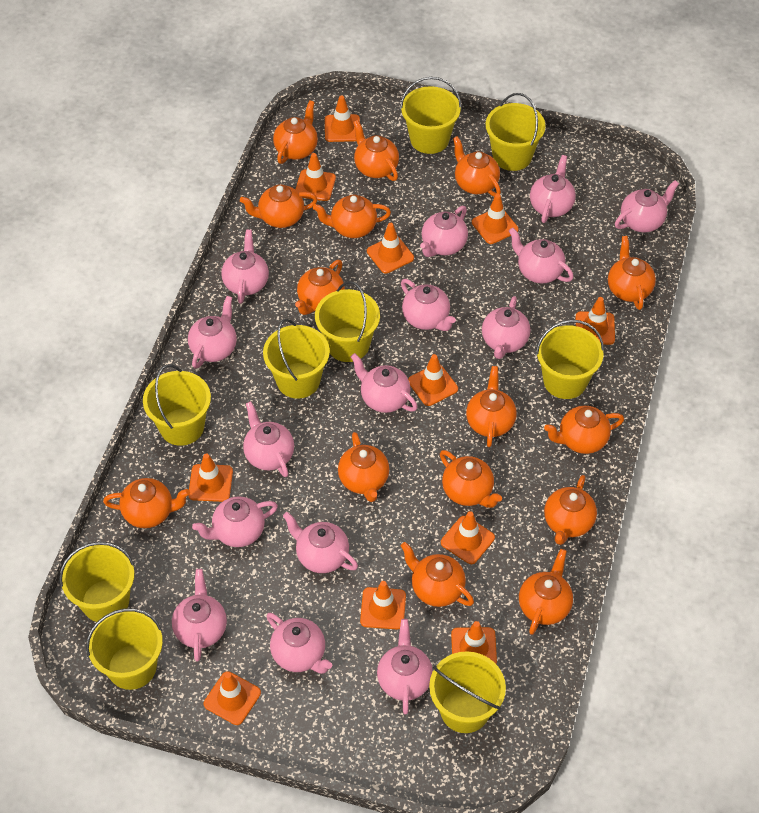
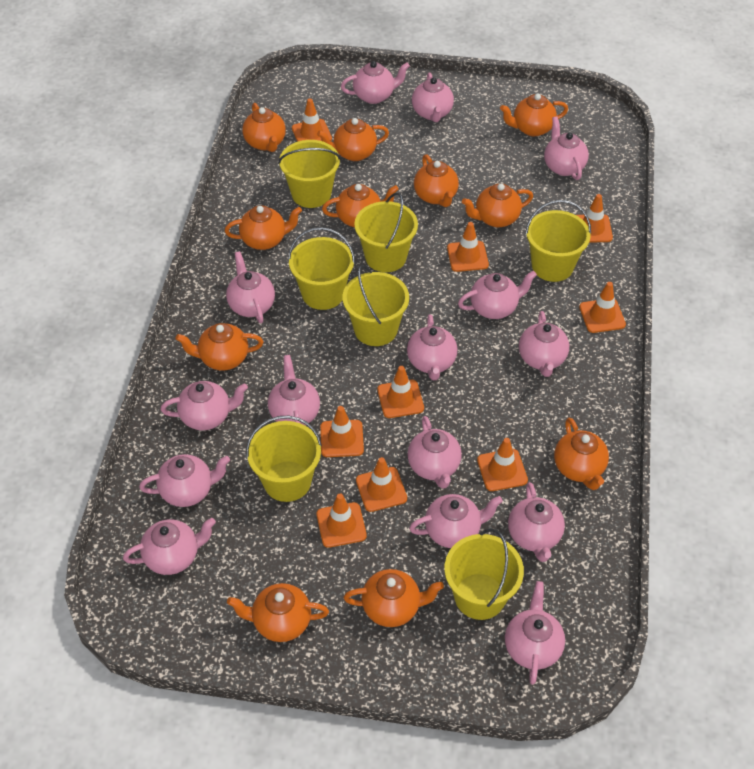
orange teapot: [103,478,190,528] [240,184,318,228] [273,100,318,164] [295,260,345,315] [313,195,391,238] [338,432,389,502] [353,120,399,181] [401,542,474,607] [440,450,502,508] [453,136,501,197] [466,366,517,447] [519,549,573,635] [544,405,624,454] [544,475,597,545] [608,236,656,310] = 15 -> [176,323,263,370] [225,205,302,250] [227,583,329,642] [242,103,286,152] [317,118,389,161] [322,184,399,227] [344,569,444,627] [414,154,459,207] [462,183,533,227] [500,93,568,136] [554,418,609,490] = 11
orange traffic cone: [188,453,233,502] [204,671,261,725] [295,153,336,201] [325,95,360,142] [360,581,406,629] [367,223,414,273] [408,354,458,406] [441,511,495,564] [451,621,497,665] [472,194,519,244] [576,297,615,345] = 11 -> [292,98,332,142] [317,494,367,548] [320,406,364,457] [356,457,407,512] [377,366,424,418] [447,222,489,272] [477,438,528,491] [576,194,613,243] [579,282,626,333] = 9
yellow bucket: [59,542,135,622] [86,608,163,690] [143,364,211,446] [263,319,330,399] [315,281,380,362] [400,77,462,154] [429,651,506,733] [486,93,546,171] [536,320,604,399] = 9 -> [246,416,322,502] [278,140,341,208] [288,227,355,310] [343,265,409,346] [354,192,418,272] [444,528,524,620] [525,200,591,282] = 7

